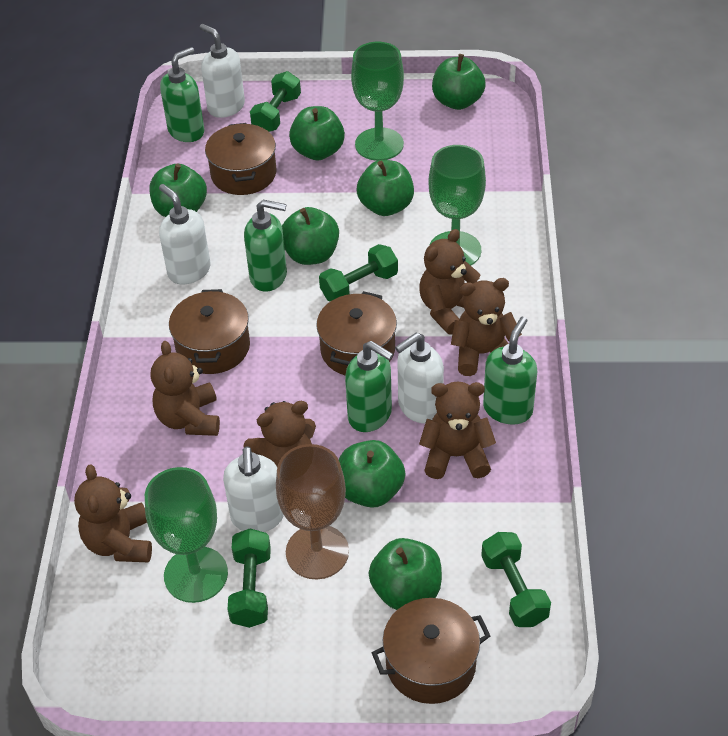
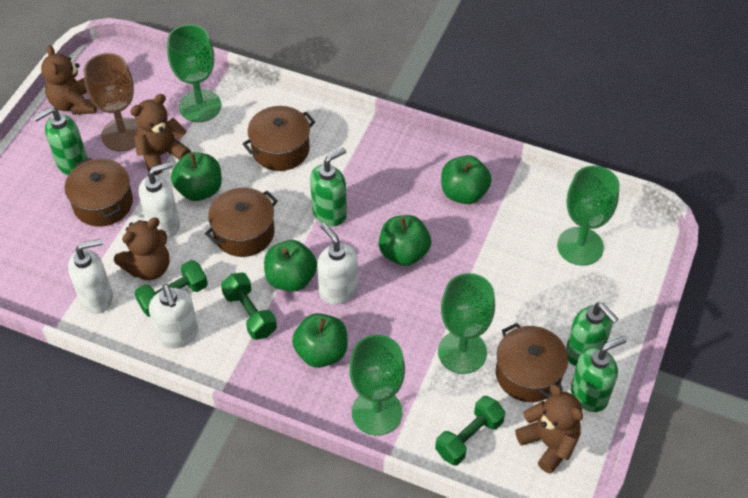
brown teddy bear: [74,464,152,562] [151,341,220,436] [243,401,316,467] [419,229,480,335] [419,382,496,479] [451,278,522,376] = 6 -> [41,45,97,115] [114,218,169,280] [130,94,191,175] [515,384,583,474] = 4
green apple: [149,164,207,217] [282,207,339,265] [289,106,345,160] [339,440,405,508] [357,160,414,216] [368,538,442,610] [432,54,485,110] = 7 -> [171,152,222,201] [264,240,317,292] [292,313,348,368] [379,215,431,266] [441,155,492,204] = 5
green dumbbell: [227,528,271,628] [250,71,301,132] [319,244,398,302] [481,532,551,627] = 4 -> [135,260,208,317] [221,273,277,340] [435,396,505,465] = 3
green goblet: [145,467,228,603] [351,42,404,161] [429,145,486,265] = 3 -> [167,24,221,122] [349,335,405,435] [438,273,495,374] [557,166,620,266] = 4

